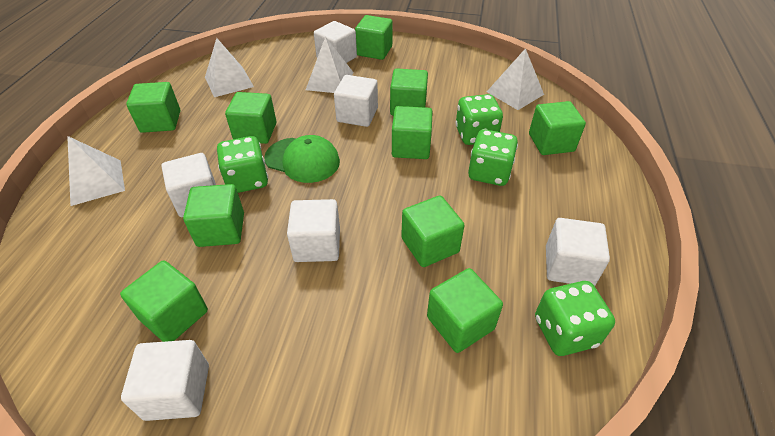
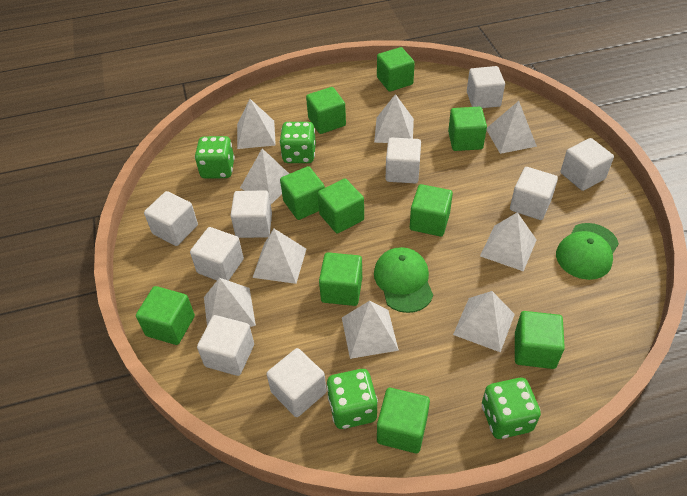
green cap: [264,135,340,183] = 1 -> [374,247,433,313] [556,223,619,280] = 2
white cube: [121,340,209,421] [161,153,216,217] [287,199,340,262] [314,21,357,63] [334,75,378,127] [546,218,610,286] = 6 -> [144,191,198,246] [190,227,244,281] [197,315,254,376] [230,190,272,238] [266,348,327,417] [386,137,421,183] [467,66,505,108] [510,167,558,220] [560,138,614,191] = 9
white pyramid: [67,136,125,206] [205,38,254,97] [306,37,353,93] [487,48,544,110] = 4 -> [204,278,256,327] [237,99,276,149] [240,148,289,204] [252,229,306,284] [342,301,399,359] [374,94,414,143] [453,291,515,353] [480,212,537,272] [487,101,537,154] = 9

